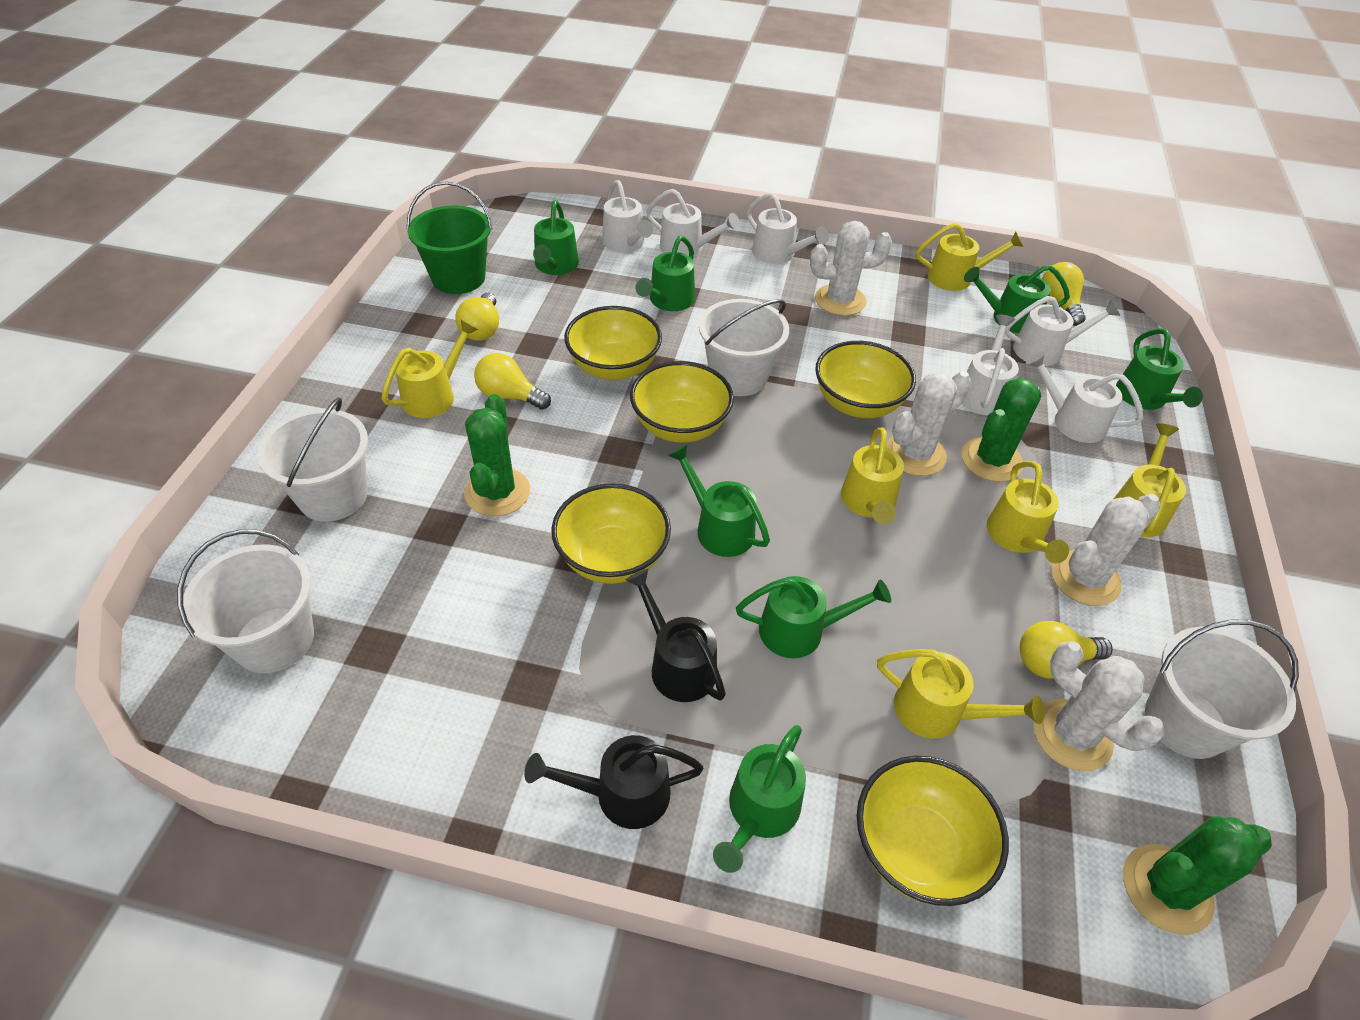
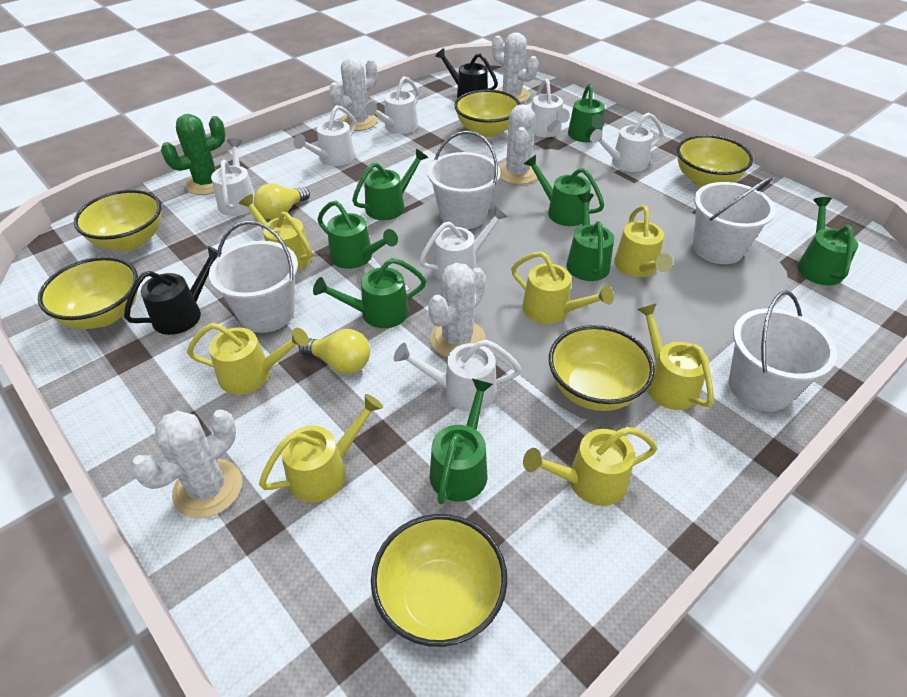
green bucket: [407,181,493,294] = 1 -> none = 0
green cactus: [465,394,530,516] [961,378,1042,482] [1123,816,1272,935] = 3 -> [161,114,226,195] = 1
green watering can: [533,200,579,275] [635,236,695,311] [668,444,770,557] [713,725,806,873] [736,576,891,658] [964,265,1070,333] [1116,328,1203,410] = 7 -> [313,258,426,328] [317,200,398,269] [352,149,428,220] [430,379,493,505] [524,155,604,226] [566,193,614,281] [568,83,605,142] [797,197,858,285] = 8
white cactus: [810,221,892,316] [886,371,972,476] [1033,641,1165,771] [1051,494,1161,606] = 4 -> [130,409,242,518] [329,57,378,131] [428,263,486,358] [492,32,538,103] [499,104,537,185] = 5
white watering can: [602,180,653,253] [646,189,740,257] [747,193,829,264] [962,315,1019,415] [1005,296,1120,366] [1026,352,1143,443] = 6 -> [211,138,255,216] [293,105,356,166] [365,76,420,134] [394,340,522,412] [419,206,508,280] [531,79,570,137] [590,112,664,172] = 7
yellow bowl: [551,483,671,584] [564,306,662,380] [630,361,734,443] [815,341,916,418] [857,756,1009,906] = 5 -> [38,257,138,329] [74,190,161,251] [371,514,507,647] [454,89,521,137] [549,325,655,411] [677,135,753,187] = 6
yellow light bulb: [455,293,499,341] [474,353,551,410] [1020,621,1113,679] [1042,262,1086,326] = 4 -> [254,183,310,220] [299,329,370,374] = 2
yellow watering can: [381,319,478,418] [841,428,904,524] [877,649,1044,739] [916,223,1024,291] [987,461,1069,563] [1114,423,1186,537] = 6 -> [187,323,309,394] [239,194,313,271] [259,394,383,503] [511,251,614,324] [523,427,657,506] [614,205,673,277] [637,303,714,410] = 7

